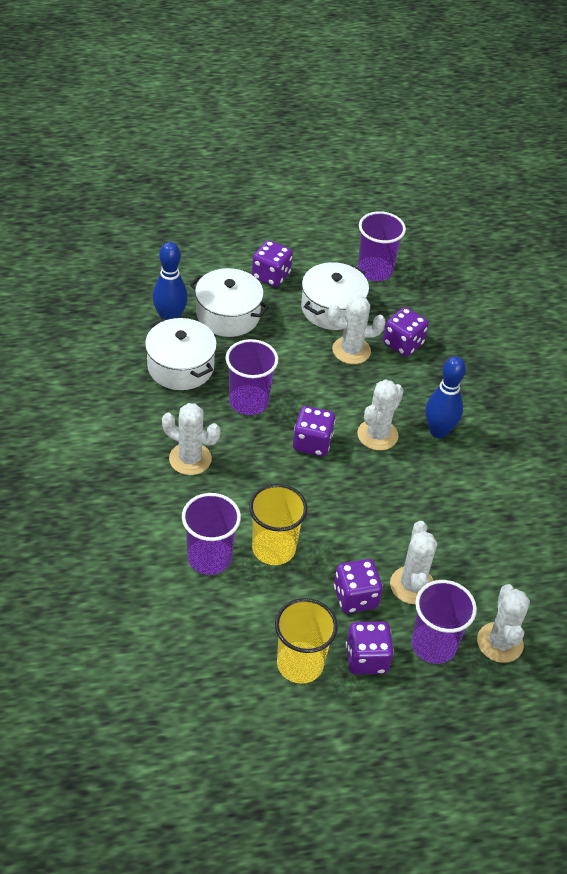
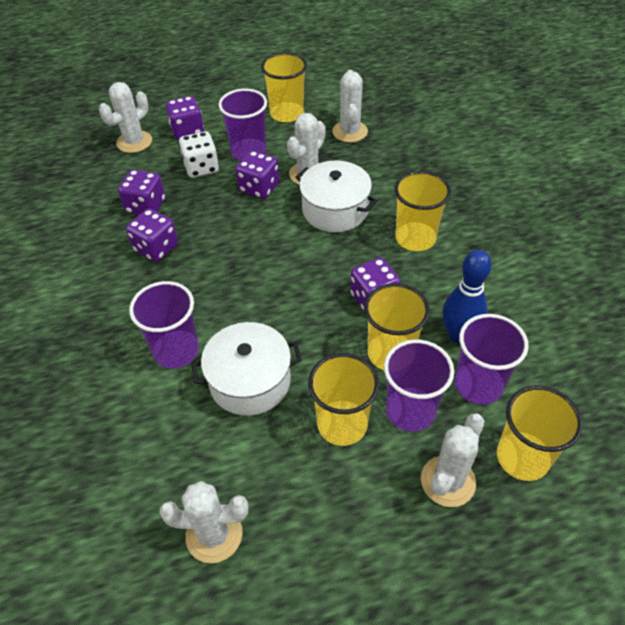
blue bowling pin: [153,242,188,320] [425,356,466,438] = 2 -> [443,250,492,343] = 1
white dice: none = 0 -> [179,131,219,178] = 1
white pot: [145,318,217,390] [190,268,269,337] [301,262,369,330] = 3 -> [191,322,302,416] [296,160,377,232] = 2
yellow cup: [249,484,307,565] [275,598,338,684] = 2 -> [261,52,307,122] [308,353,379,446] [364,283,430,370] [394,171,451,251] [497,385,583,481] = 5

